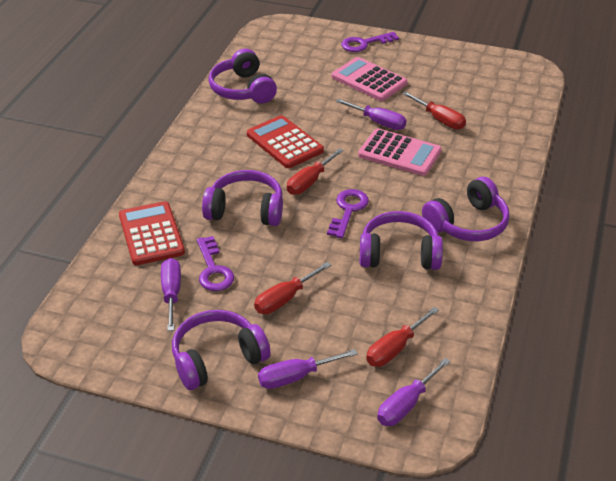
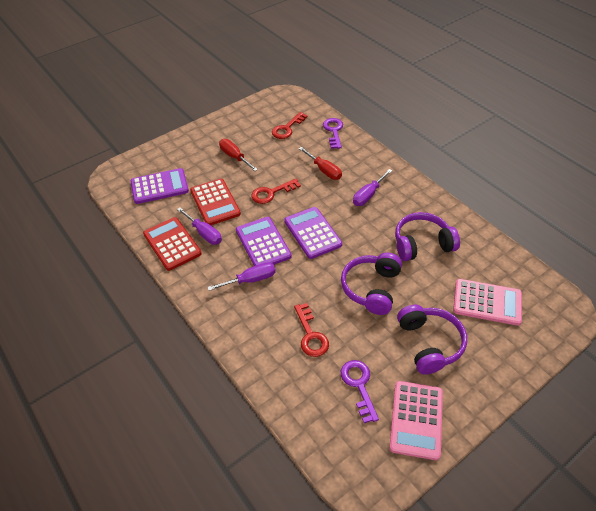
purple calculator: none = 0 -> [131,168,189,204] [236,217,292,266] [284,207,342,259] = 3
purple headphones: [172,310,271,390] [202,170,283,226] [208,49,277,104] [360,211,443,270] [422,177,510,241] = 5 -> [341,253,402,315] [395,212,460,261] [397,305,467,374] = 3
purple key: [197,236,234,291] [327,189,369,238] [341,32,399,52] = 3 -> [323,118,343,149] [341,360,379,423] = 2
purple screwdriver: [161,258,181,331] [258,349,358,389] [336,99,406,130] [377,358,451,426] = 4 -> [177,207,222,245] [207,262,276,291] [353,169,392,206] = 3
red key: none = 0 -> [251,179,301,204] [272,112,308,139] [294,303,329,357] = 3
red screwdriver: [254,262,331,314] [287,148,344,195] [366,307,439,367] [402,92,466,129] = 4 -> [219,139,258,171] [299,147,342,180] = 2

